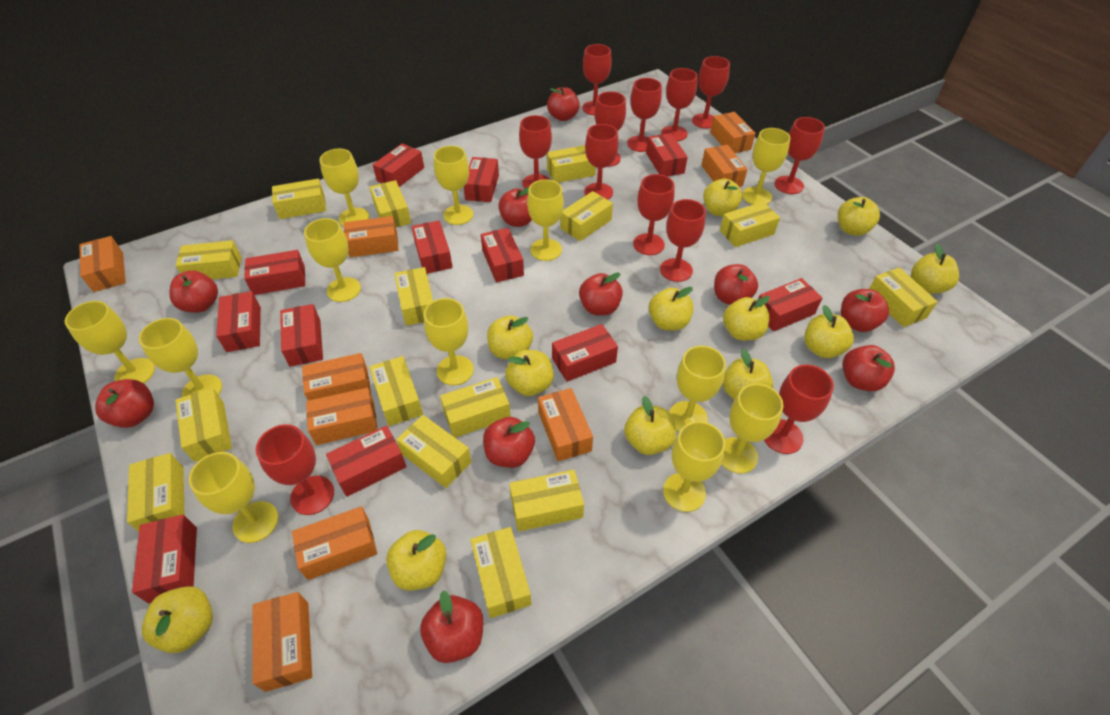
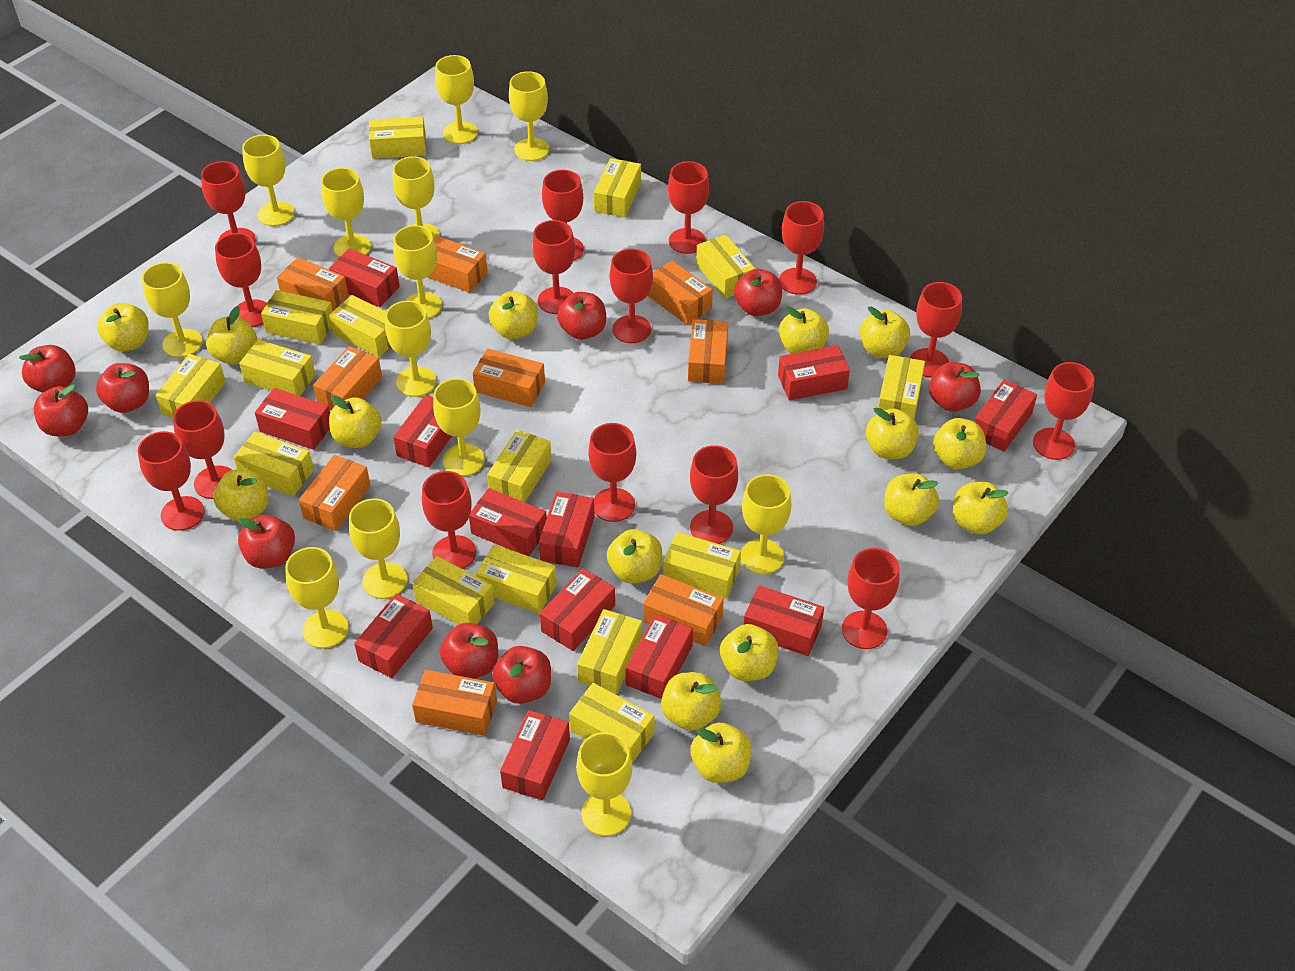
red apple: [95,379,154,428] [169,270,218,313] [420,590,483,663] [483,417,535,468] [498,187,532,227] [547,87,580,121] [579,273,623,315] [714,264,758,305] [841,289,889,332] [842,345,895,391] = 10 -> [19,345,76,393] [34,384,88,437] [96,363,149,413] [238,515,295,568] [440,623,498,679] [492,646,551,704] [557,292,606,340] [734,269,782,316] [929,362,981,412] = 9
red goblet: [256,424,334,515] [519,115,552,189] [582,44,612,115] [584,124,619,200] [595,91,626,167] [627,78,662,152] [633,174,675,255] [660,199,706,282] [661,68,698,141] [692,56,730,129] [764,365,834,454] [775,117,825,194] = 12 -> [138,431,205,531] [173,400,232,499] [201,161,256,242] [215,233,267,327] [422,471,476,569] [532,220,575,314] [542,170,584,261] [588,423,636,522] [610,248,653,343] [668,161,709,254] [690,445,738,544] [779,201,824,295] [842,548,899,649] [910,282,962,378] [1033,362,1094,460] = 15
yellow apple: [142,586,213,653] [386,530,446,591] [487,315,533,360] [505,350,554,396] [624,396,676,455] [649,287,693,331] [703,179,742,217] [723,296,770,341] [723,349,773,400] [804,305,854,358] [838,197,880,236] [911,243,959,294] = 12 -> [97,303,149,351] [206,306,257,365] [213,469,269,521] [329,396,382,448] [489,291,538,339] [607,529,662,584] [661,672,721,731] [691,723,752,783] [720,624,778,681] [779,306,829,354] [860,306,910,358] [866,407,919,459] [884,473,939,526] [933,418,986,469] [953,482,1008,535] = 15
yellow goblet: [65,301,155,383] [139,318,222,397] [189,452,278,543] [304,218,361,302] [320,149,369,226] [424,298,474,386] [434,146,473,225] [527,179,564,261] [663,421,725,512] [669,346,726,432] [721,384,783,474] [742,128,791,205] = 12 -> [142,262,203,358] [242,135,295,226] [285,547,348,648] [321,168,371,257] [349,498,407,599] [385,301,436,397] [393,156,439,238] [393,225,442,319] [433,378,485,476] [435,55,478,144] [509,71,549,161] [577,732,632,836] [740,474,792,574] = 13

